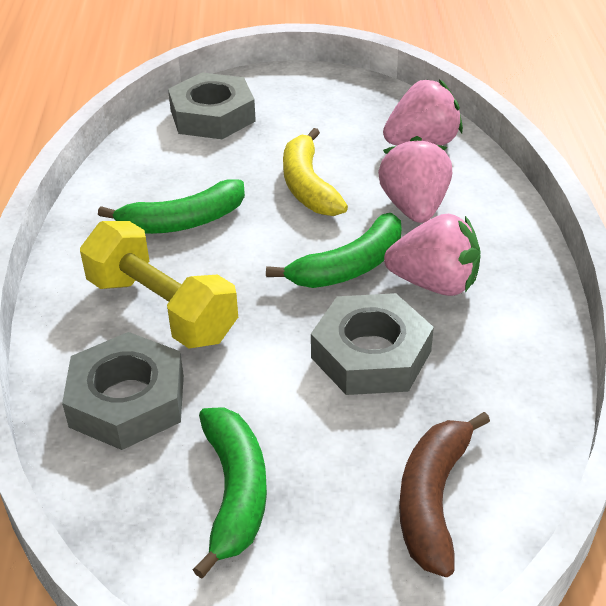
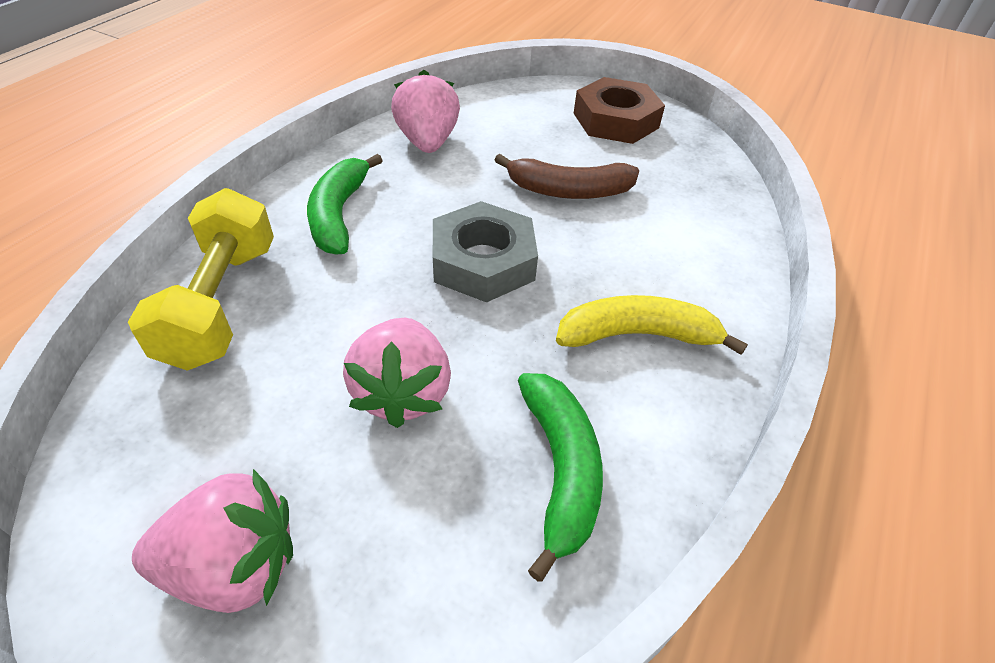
brown nut: none = 0 -> [574,77,665,144] = 1
green banana: [98,179,245,234] [192,407,267,579] [266,213,401,288] = 3 -> [307,154,383,255] [518,373,603,582] = 2
grey nut: [62,332,184,450] [168,73,256,139] [311,293,434,395] = 3 -> [433,201,538,303] = 1

